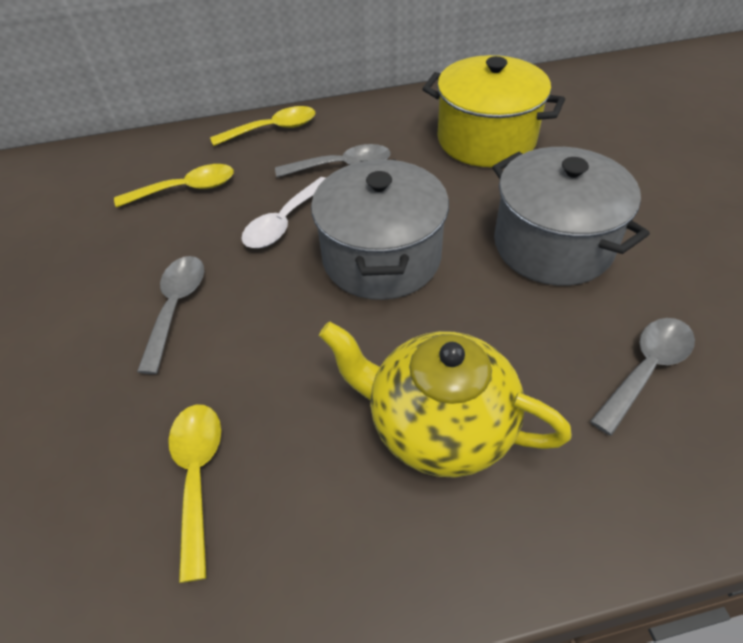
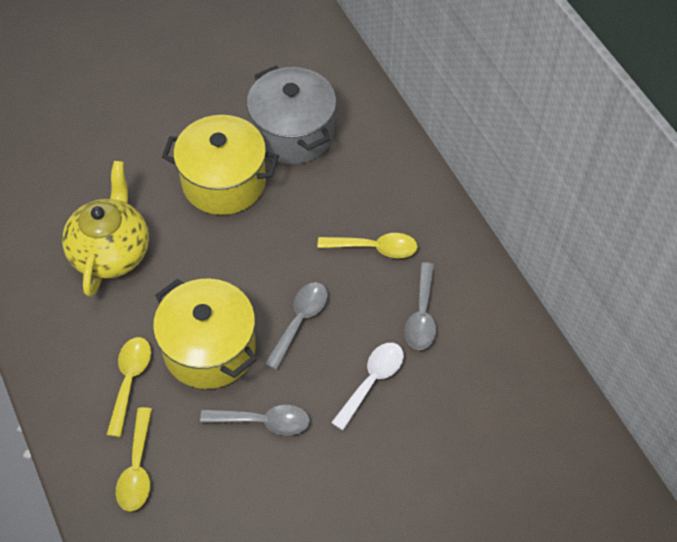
grey pot: [311,159,449,300] [492,147,650,286] = 2 -> [247,66,336,164] = 1
yellow pot: [423,55,565,167] = 1 -> [153,278,257,389] [162,115,279,215] = 2

